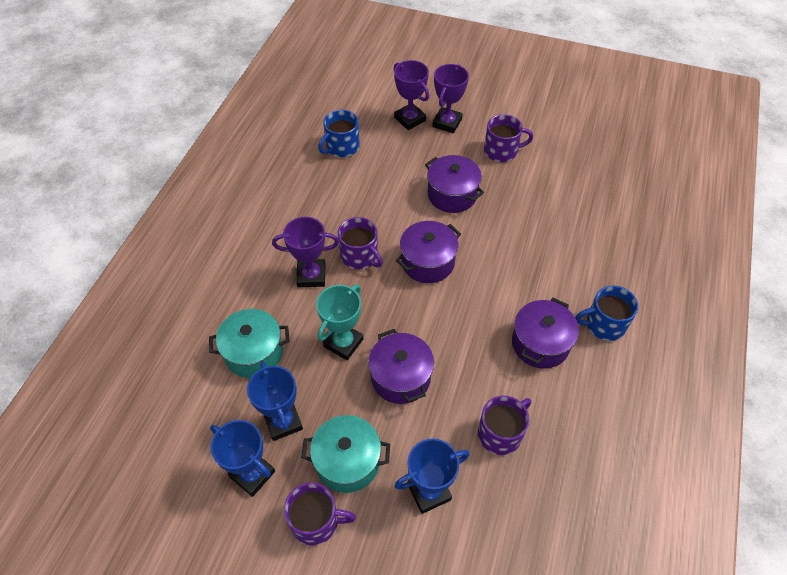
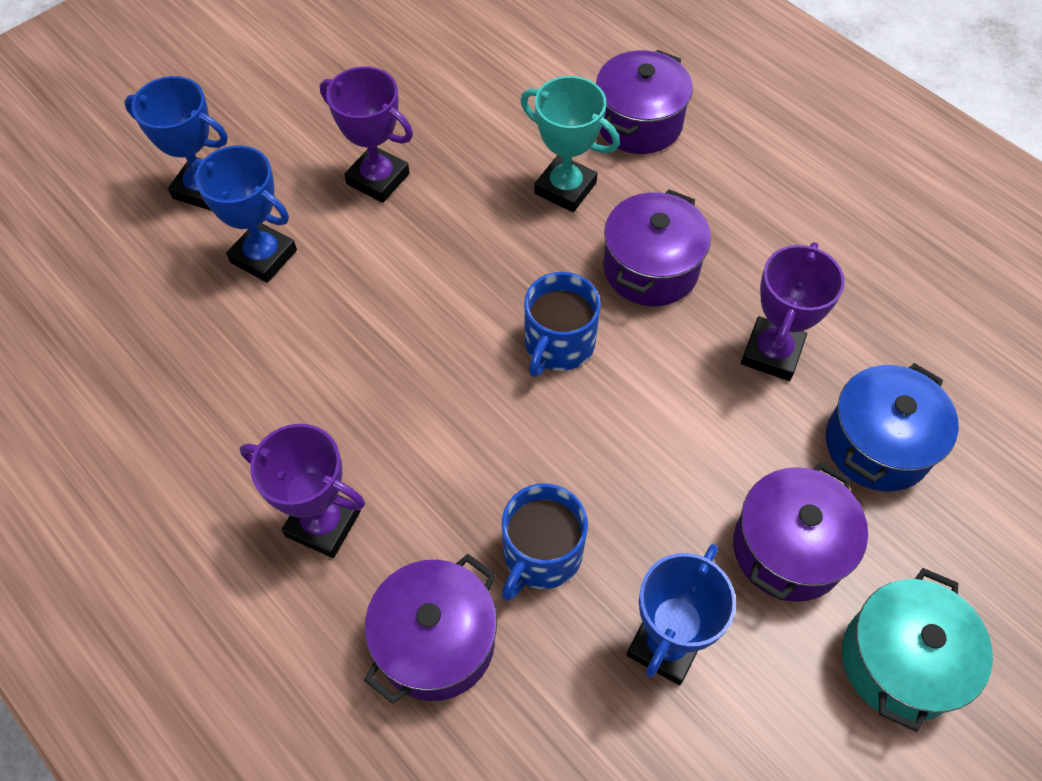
blue pot: none = 0 -> [826,363,959,491] = 1
purple mug: [284,483,356,545] [338,217,383,269] [478,396,531,455] [484,114,533,162] = 4 -> none = 0
turquoise pot: [209,309,289,378] [301,415,390,493] = 2 -> [842,568,993,732] = 1

